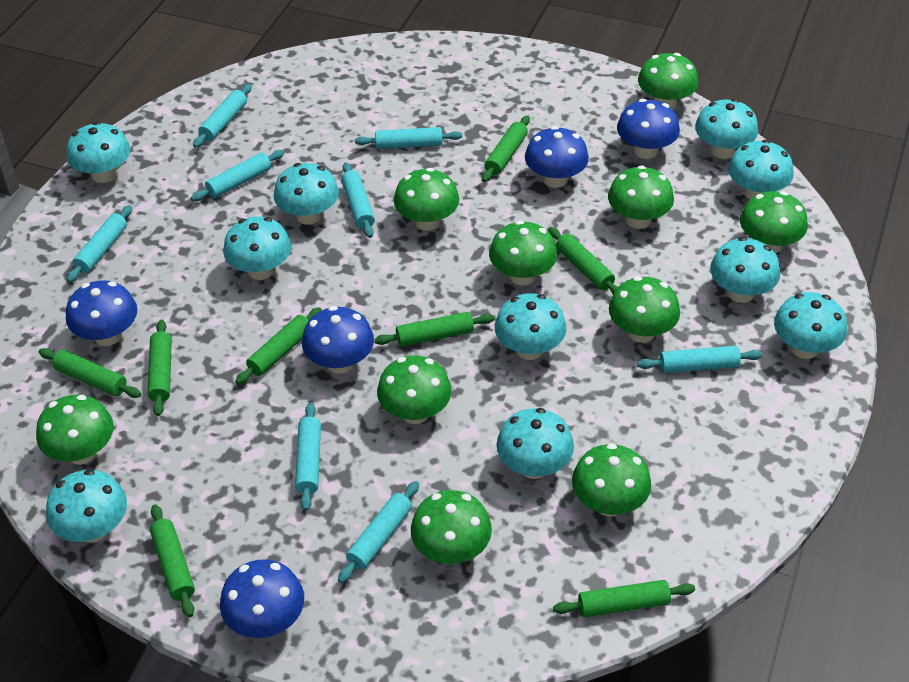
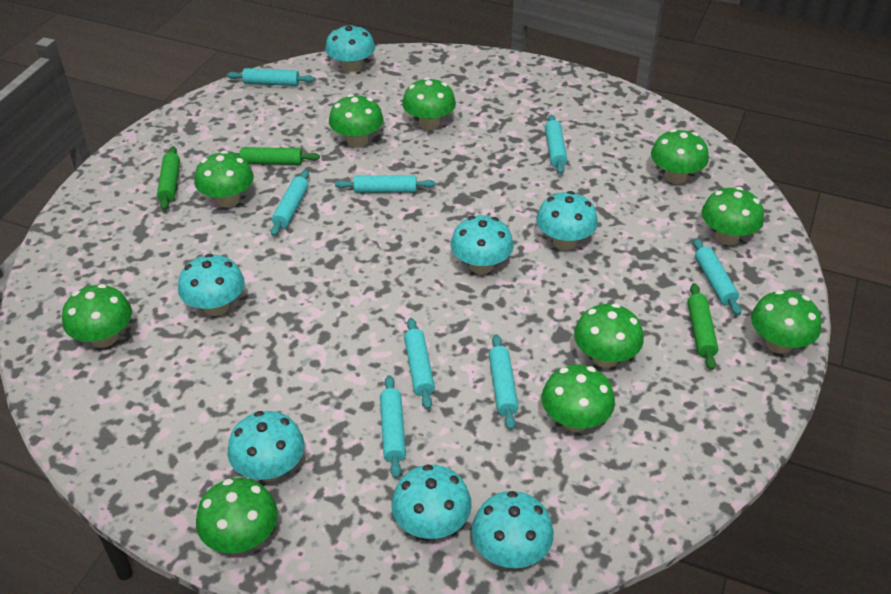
blue mushroom: [66,280,137,346] [220,559,304,638] [302,306,374,374] [525,126,589,188] [617,99,680,159] = 5 -> none = 0
green rolling pin: [39,348,141,398] [148,320,172,416] [150,504,195,617] [235,307,322,385] [374,312,495,347] [482,115,530,182] [548,227,618,294] [553,580,695,617] = 8 -> [157,146,180,210] [227,147,320,165] [687,283,718,370] = 3
turquoise mushroom: [46,469,127,543] [67,122,130,183] [223,216,291,280] [274,163,339,225] [495,293,566,360] [496,408,574,479] [695,99,758,159] [710,237,780,303] [728,140,794,200] [774,292,847,359] = 10 -> [178,254,245,316] [227,411,304,481] [325,24,375,73] [391,464,472,539] [451,215,514,274] [472,491,554,568] [536,191,598,250] = 7

